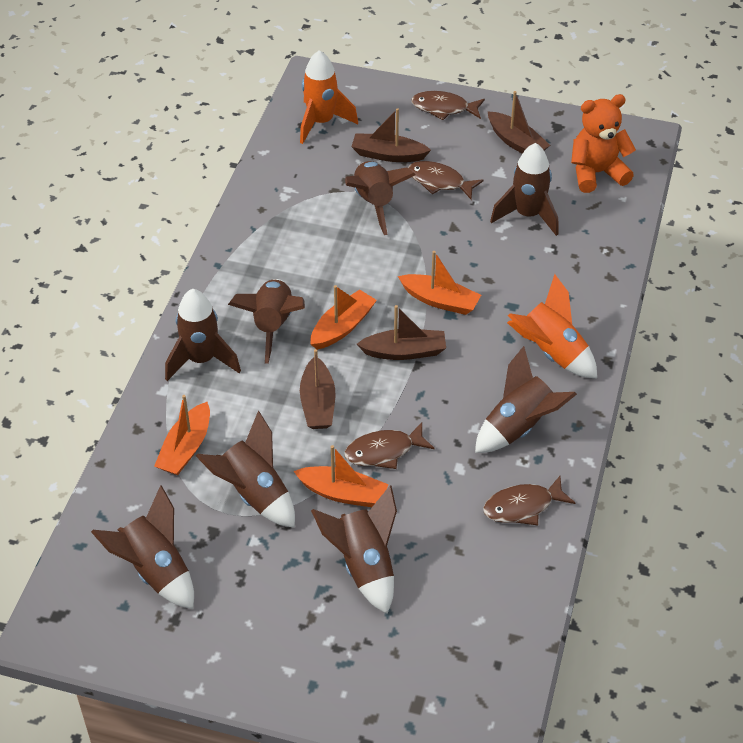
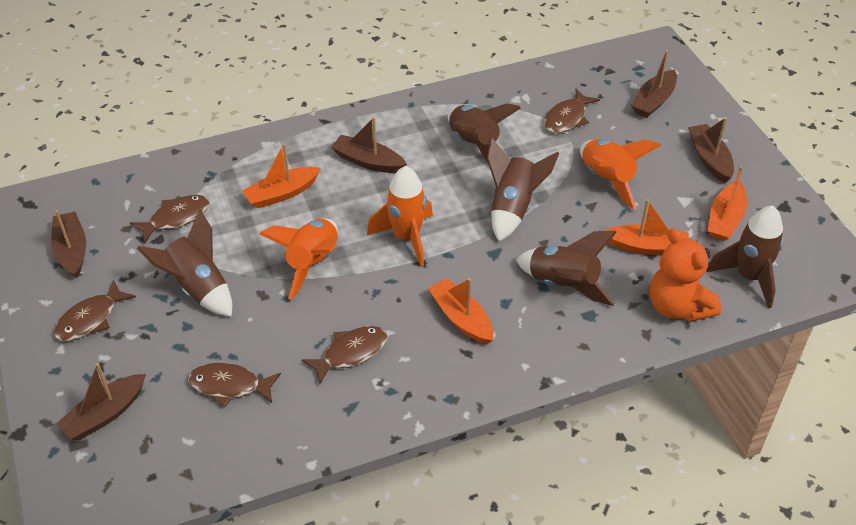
brown boat: [300,349,335,429] [351,108,431,162] [357,305,446,360] [488,91,550,154] = 4 -> [51,210,86,278] [56,363,146,440] [331,117,407,173] [631,50,677,118] [688,117,734,183] = 5
brown fish: [344,422,435,469] [408,161,484,200] [411,91,485,120] [483,476,575,525] = 4 -> [54,280,136,341] [130,195,210,243] [188,363,281,407] [301,326,387,384] [544,89,600,133] = 5
brown rocket: [91,485,194,609] [165,289,241,381] [196,411,295,528] [228,279,305,364] [311,485,397,614] [345,161,415,235] [475,346,577,453] [490,143,558,236] = 8 -> [137,209,232,317] [448,103,520,163] [487,137,559,242] [516,231,617,306] [706,205,784,308] = 5
orange rocket: [300,50,358,144] [507,274,597,378] = 2 -> [260,219,338,300] [367,166,433,266] [580,139,661,210] = 3

